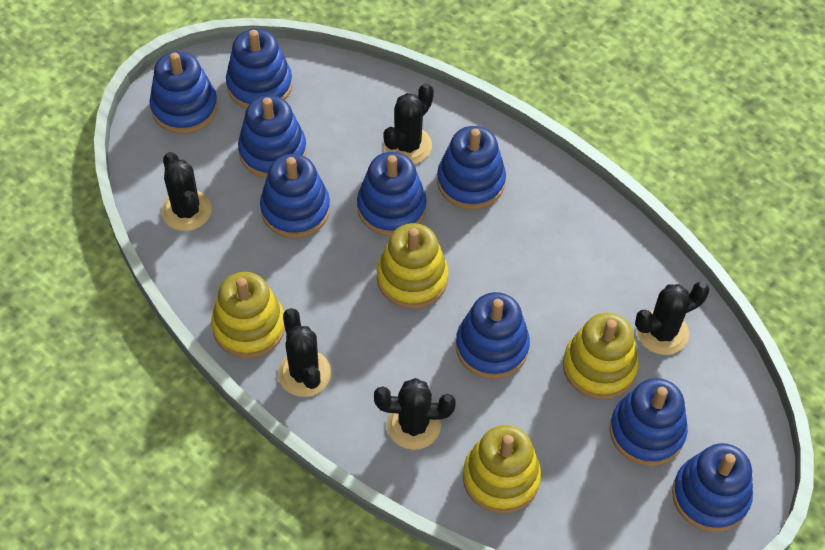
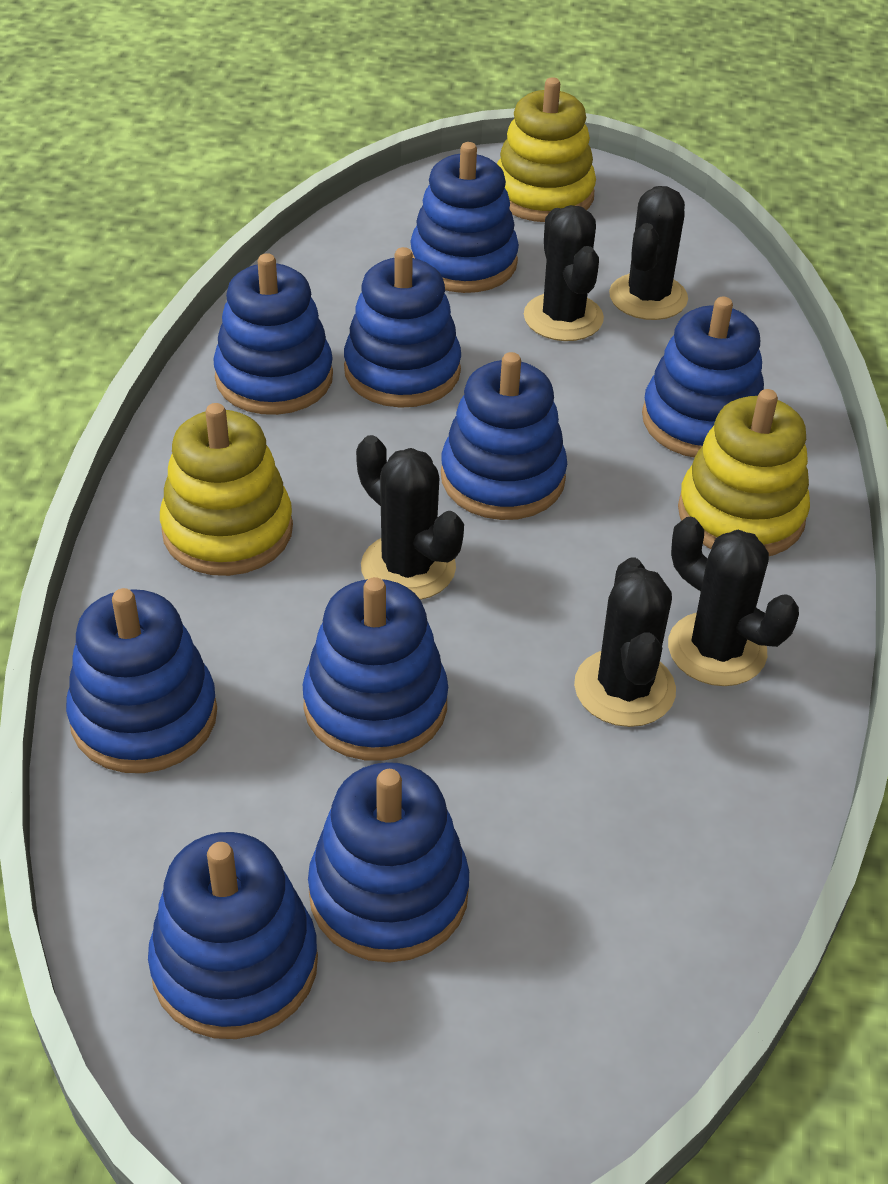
yellow stacking toy: [211,272,285,358] [377,223,448,309] [463,425,541,514] [563,313,638,399] = 4 -> [160,403,293,576] [497,77,596,222] [678,389,810,556] = 3

